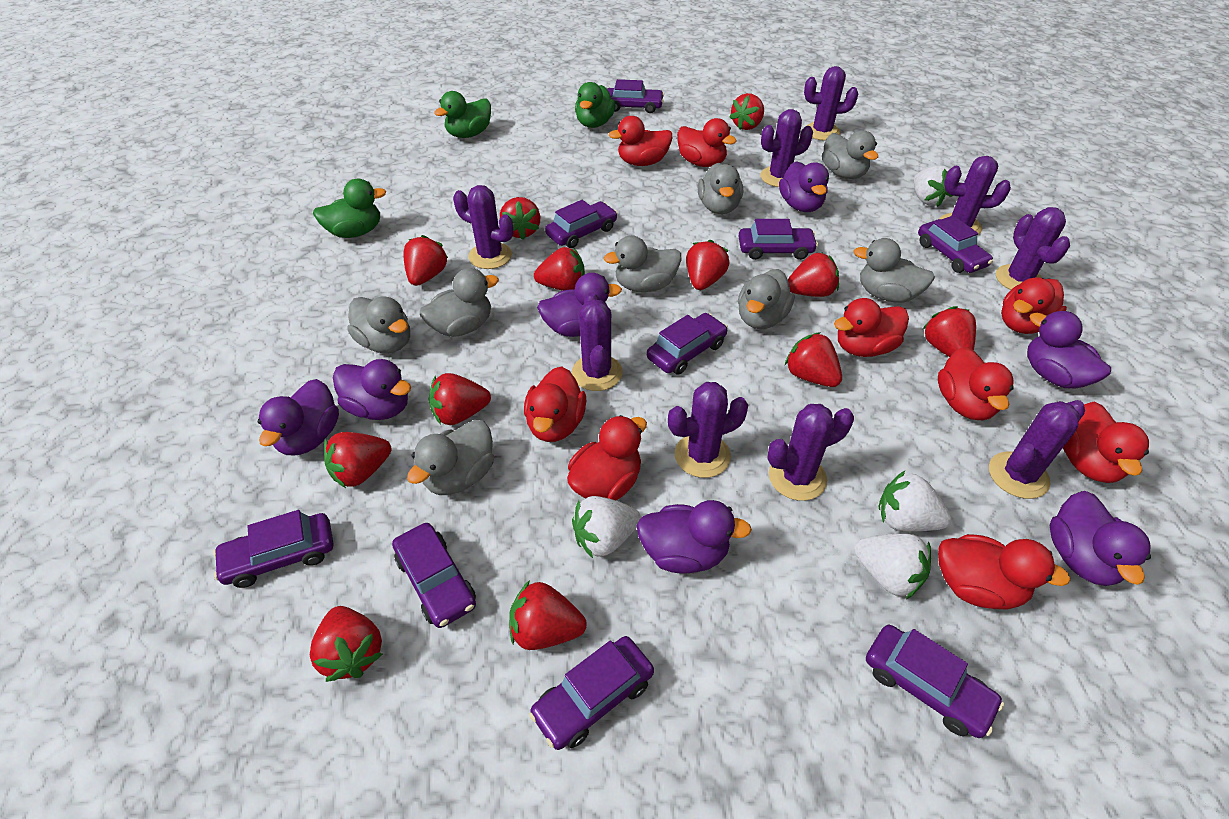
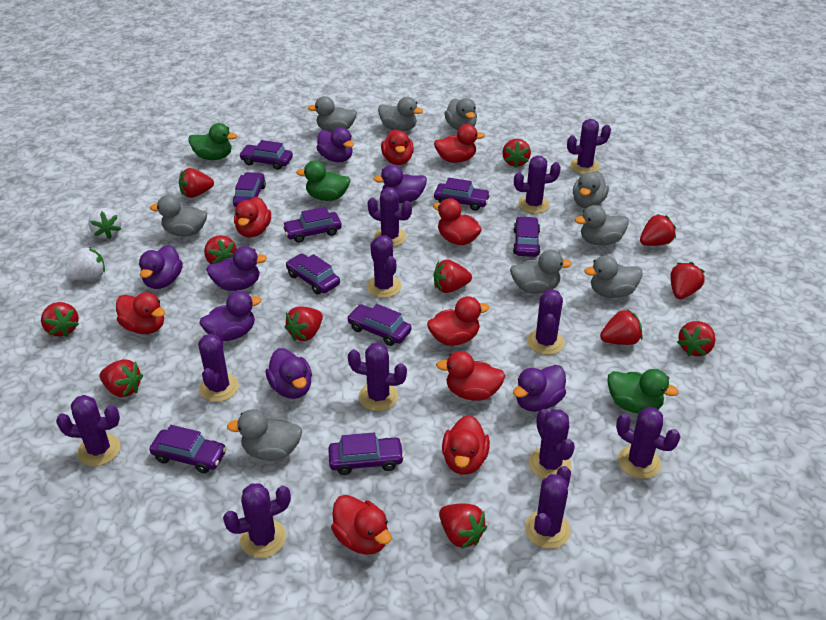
grey duck: [347,296,410,353] [407,420,494,495] [420,268,499,337] [604,235,682,292] [697,163,743,214] [738,269,795,329] [822,130,878,179] [853,238,935,303] = 8 -> [150,195,207,236] [227,409,302,461] [308,96,357,133] [378,97,423,131] [444,98,477,130] [510,250,572,294] [573,171,609,208] [575,205,629,245] [584,255,643,298] = 9
purple cactus: [453,185,513,269] [572,292,622,391] [668,382,748,478] [760,109,813,187] [767,404,854,501] [804,66,858,141] [939,156,1011,236] [989,400,1085,499] [996,207,1070,290] = 9 -> [56,395,121,466] [198,327,239,402] [223,483,291,558] [348,343,407,411] [367,235,401,298] [368,187,412,247] [514,156,561,214] [525,466,571,549] [527,289,565,355] [529,409,575,479] [567,119,611,174] [616,407,680,479] = 12
white strawberry: [572,496,641,558] [854,534,931,599] [878,471,951,531] [914,166,953,207] = 4 -> [65,247,105,280] [88,208,122,239] = 2

